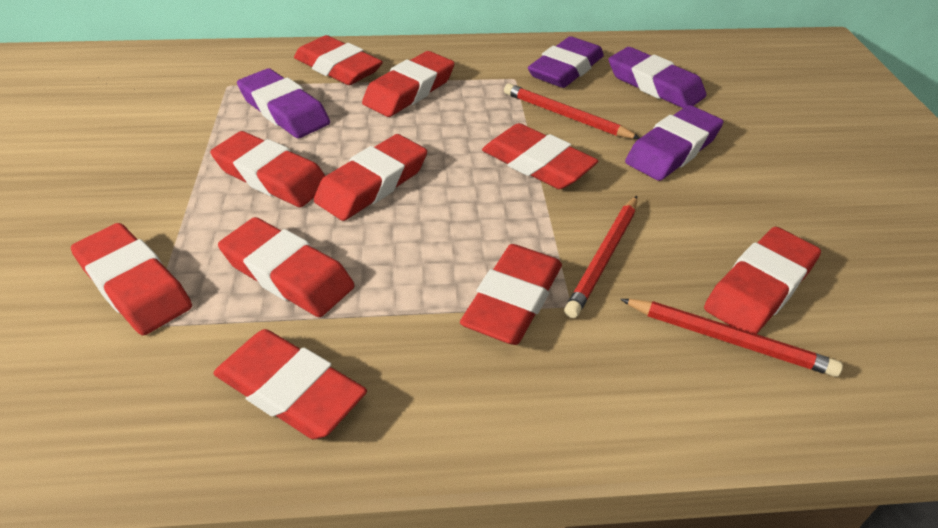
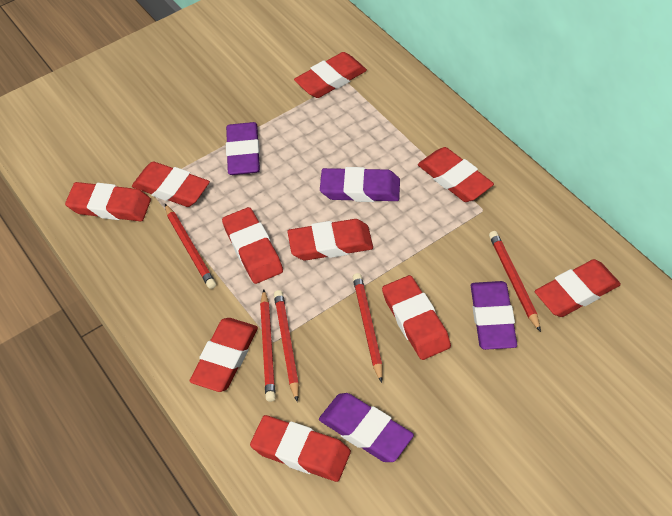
red pencil: [504,83,640,139] [564,196,637,318] [620,299,843,377] = 3 -> [165,204,216,289] [260,289,276,402] [274,290,299,402] [353,273,383,383] [489,231,541,332] = 5

